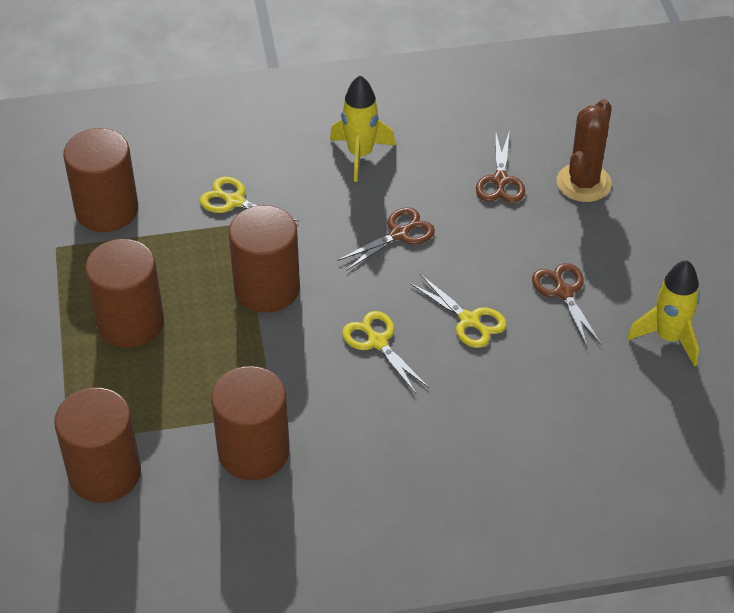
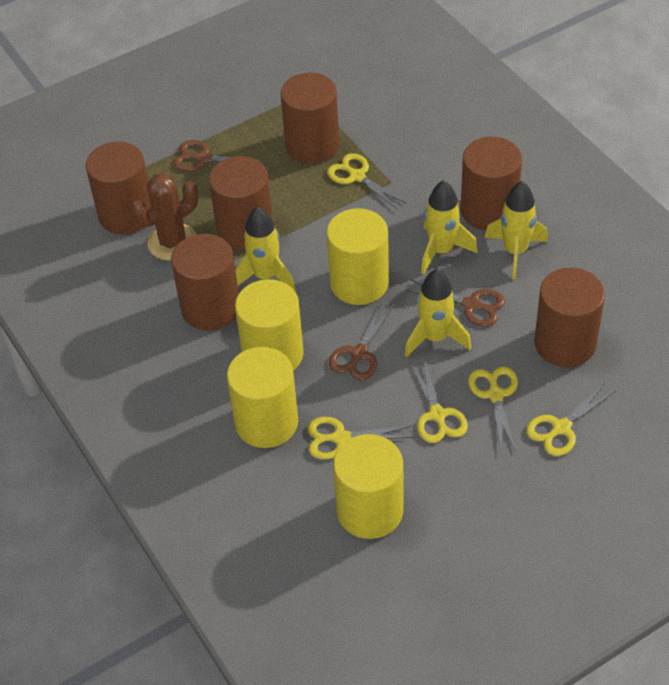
brown cylinder: [54,387,141,503] [63,128,138,232] [85,239,164,348] [211,366,290,480] [228,205,300,313] = 5 -> [86,142,151,235] [171,234,239,331] [209,156,273,250] [280,73,339,163] [461,137,522,231] [534,268,605,367] = 6
yellow cylinder: none = 0 -> [227,347,298,448] [235,279,304,371] [326,208,389,305] [333,434,404,539] = 4
yellow rocket: [330,75,396,182] [627,260,700,366] = 2 -> [235,207,296,291] [405,269,471,357] [421,180,478,275] [484,181,548,279] = 4
yellow scissors: [200,177,299,222] [342,311,429,394] [410,274,507,348] = 3 -> [307,417,414,460] [327,153,407,210] [410,360,468,443] [468,367,518,452] [526,383,615,456] = 5

